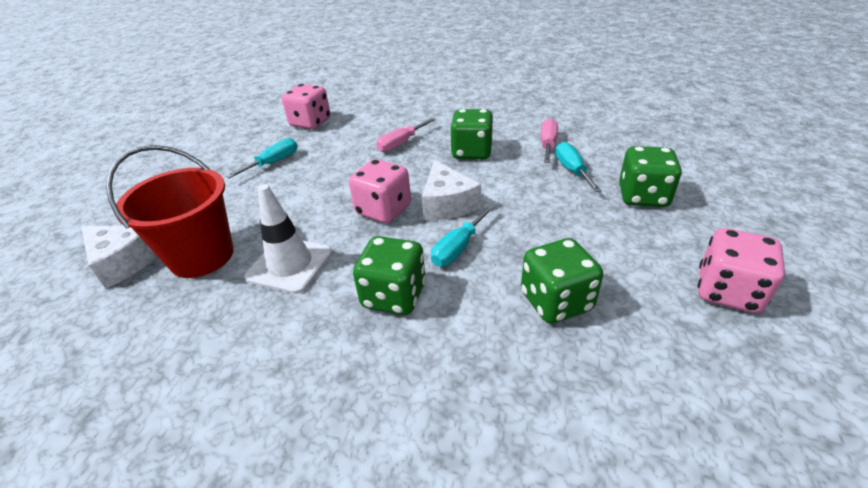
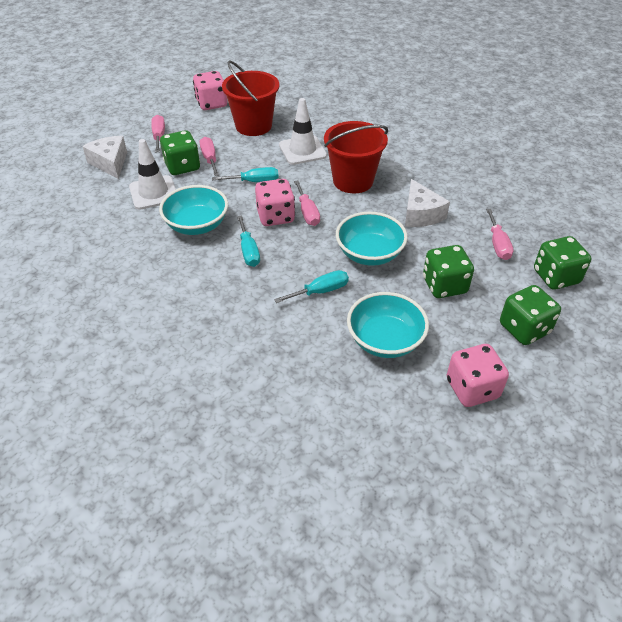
pink screwdriver: [376,118,435,152] [541,118,558,163] = 2 -> [151,115,165,153] [200,137,219,176] [294,181,320,226] [486,209,514,260] = 4
red bucket: [106,145,234,278] = 1 -> [222,60,279,136] [324,121,388,193] = 2
turquoise bowl: none = 0 -> [159,185,228,235] [336,212,408,266] [347,292,429,358] = 3
white traffic cone: [244,184,332,294] = 1 -> [129,139,176,210] [279,98,327,165] = 2

